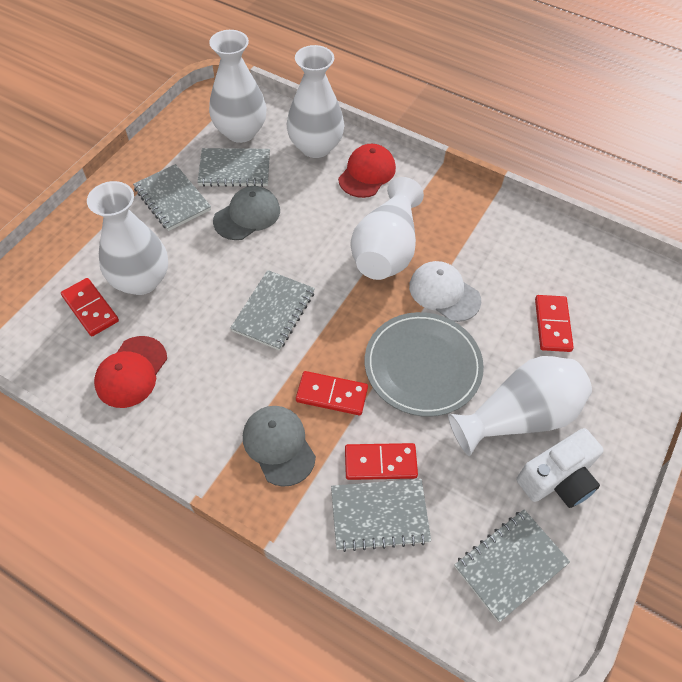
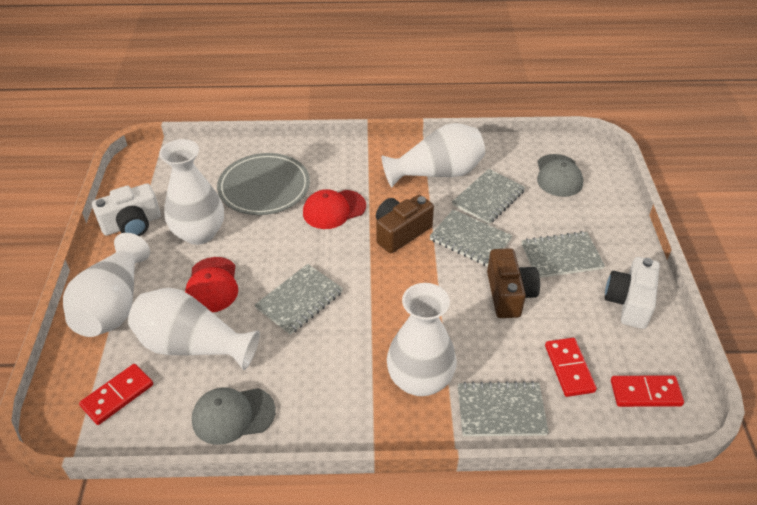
brown camera: none = 0 -> [376,195,434,253] [487,248,540,318] = 2
red domino: [61,278,119,336] [296,371,368,415] [345,443,418,480] [535,295,574,352] = 4 -> [79,364,153,425] [545,338,597,397] [611,376,684,407] = 3
white camera: [516,428,604,508] = 1 -> [92,183,161,236] [605,257,660,329] = 2
white cap: [409,261,481,322] = 1 -> none = 0

